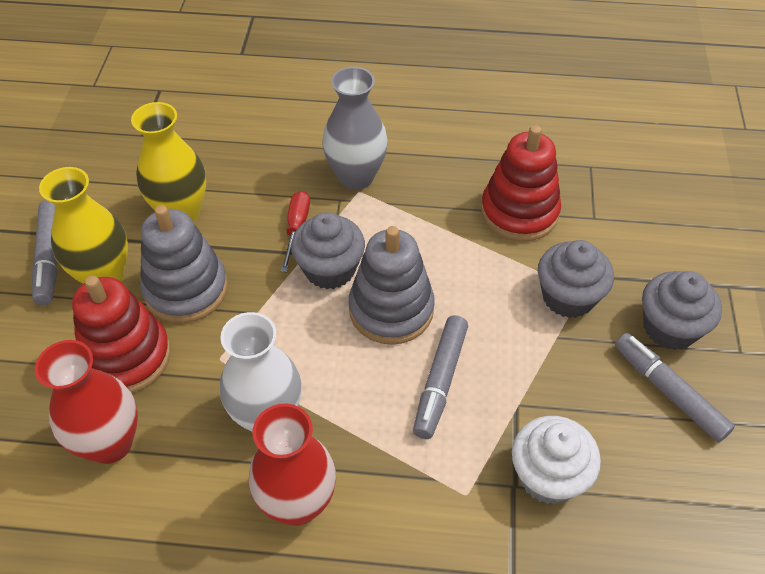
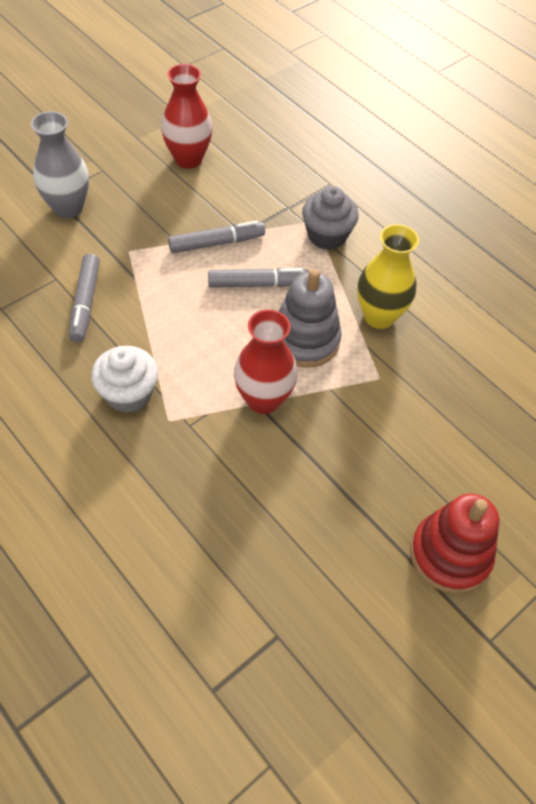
grey cupcake: [291,212,365,289] [538,240,614,318] [642,271,722,350] = 3 -> [302,186,359,250] = 1
grey stacking toy: [140,205,228,323] [349,226,435,345] = 2 -> [279,269,342,368] = 1
red screwdriver: [281,191,310,272] = 1 -> none = 0
red stacking toy: [72,276,171,393] [481,125,561,241] = 2 -> [410,493,499,594] = 1
white vase: [220,312,302,432] = 1 -> none = 0
yellow vase: [39,167,128,284] [131,102,206,222] = 2 -> [357,224,419,329] = 1

